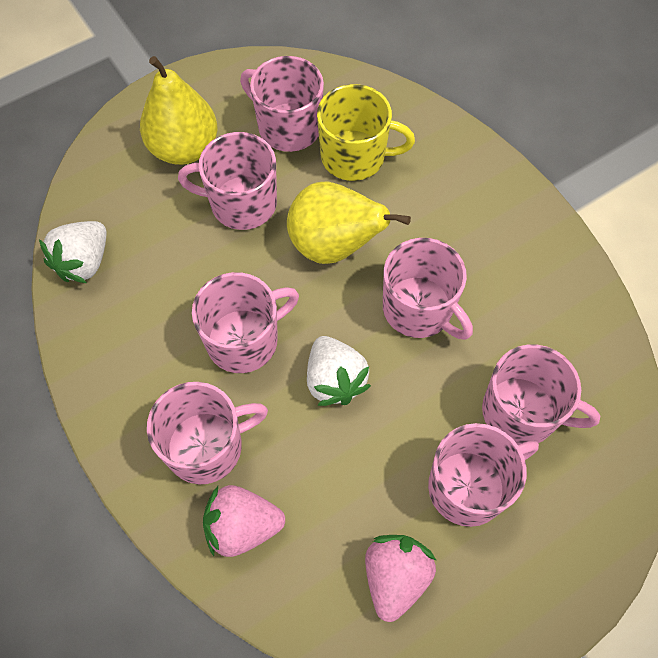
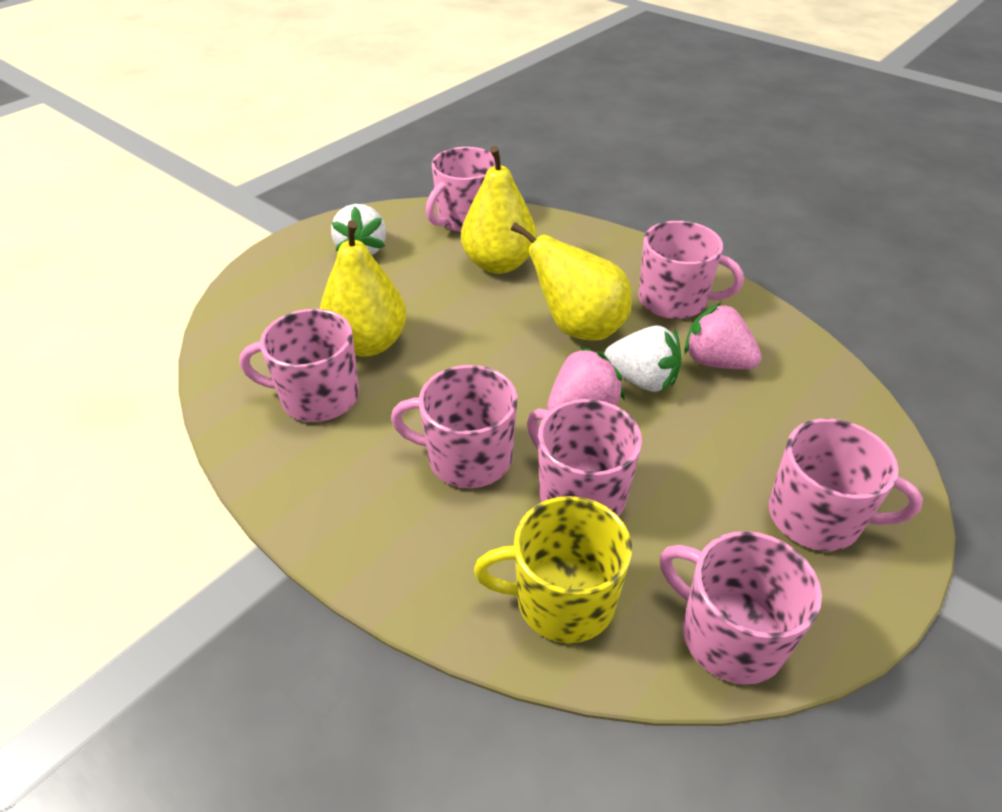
yellow pear: [140,56,217,165] [287,182,411,264] = 2 -> [320,220,407,356] [461,146,537,274] [511,222,632,341] = 3

